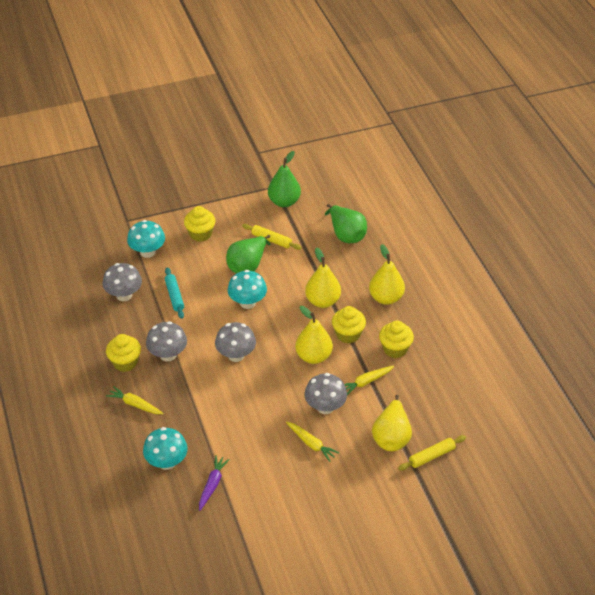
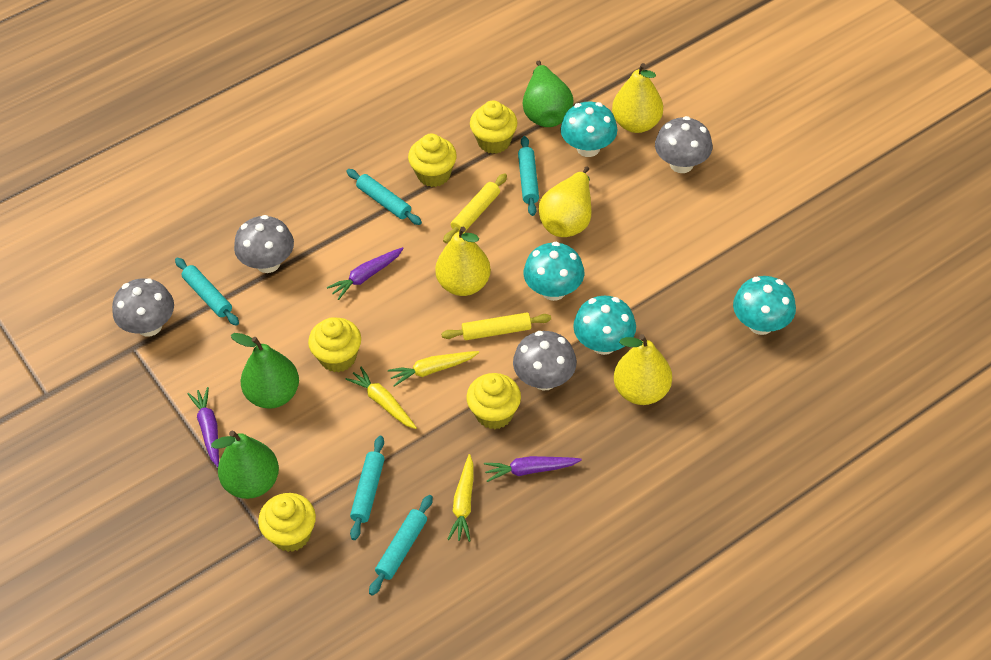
purple carrot: [199,456,230,511] = 1 -> [187,387,219,467] [327,247,404,300] [484,456,582,482] = 3
turquoise mushroom: [127,220,165,258] [143,427,187,470] [228,270,267,309] = 3 -> [524,242,584,301] [561,102,617,157] [573,296,636,355] [733,276,796,335] = 4
turquoise rolling pin: [165,267,184,319] = 1 -> [175,258,239,326] [346,169,422,225] [350,436,385,540] [369,495,433,596] [518,136,539,216] = 5
yellow cupcake: [106,334,141,372] [184,206,216,242] [332,306,366,343] [379,321,414,358] = 4 -> [258,493,316,552] [308,317,361,372] [408,134,457,187] [466,373,521,429] [470,101,518,154] = 5

